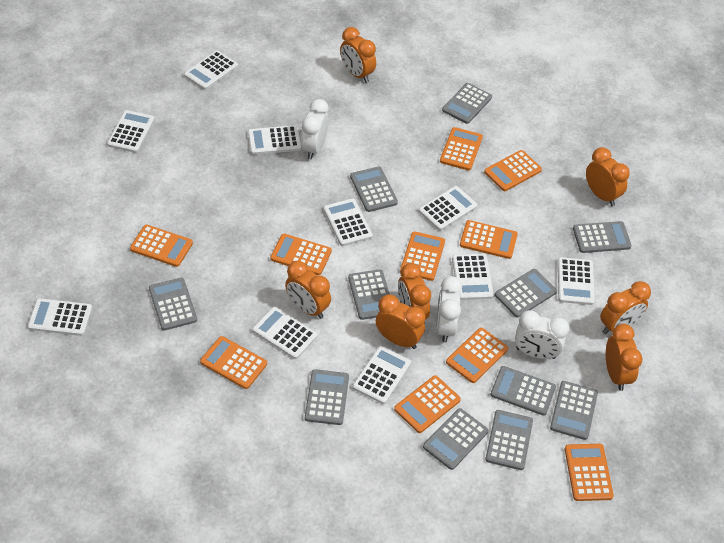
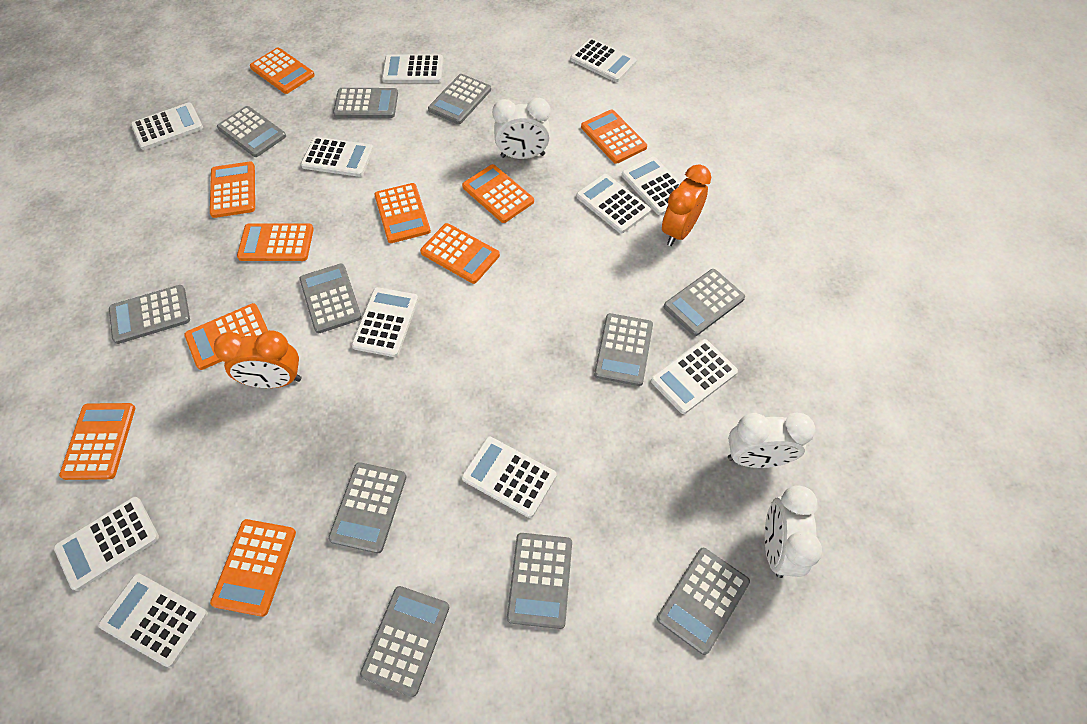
orange clock: [285,261,331,319] [340,27,376,83] [376,294,425,349] [398,263,431,320] [586,147,630,206] [600,281,651,334] [606,324,642,391] = 7 -> [214,330,302,388] [662,164,711,246] = 2
white calculator: [28,298,92,336] [107,110,155,153] [184,51,238,90] [248,125,301,155] [253,307,318,359] [324,198,373,246] [353,346,411,404] [419,186,478,231] [452,254,494,300] [558,257,595,305] = 10 -> [54,497,159,591] [98,573,208,667] [131,103,203,150] [301,137,374,177] [351,287,418,357] [382,54,443,83] [462,437,557,518] [570,38,637,82] [576,174,651,233] [622,157,680,215] [651,339,738,414] = 11

